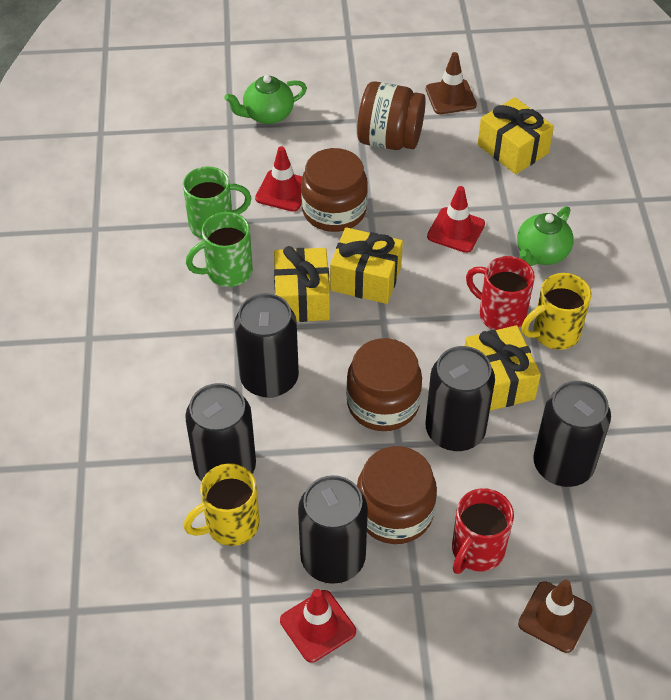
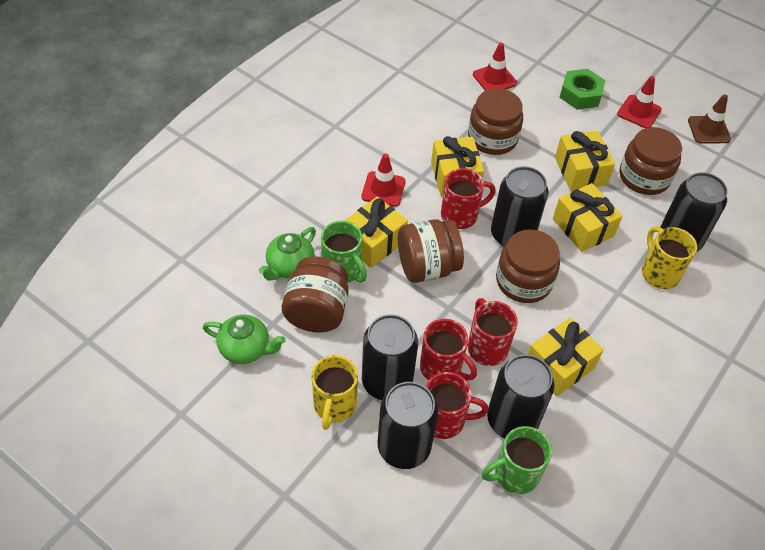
brown jar: [301,148,368,232] [346,338,422,431] [357,81,426,150] [357,446,437,544] = 4 -> [282,256,348,333] [398,219,464,283] [468,88,523,155] [496,229,560,303] [620,127,682,195] = 5
brown traffic cone: [426,52,477,114] [518,580,593,653] = 2 -> [688,94,731,144] = 1
green nut: none = 0 -> [559,69,606,110] = 1
red mug: [452,488,514,574] [466,256,535,330] = 2 -> [420,319,477,381] [426,372,488,439] [441,168,496,229] [468,298,518,366] = 4
yellow gift: [274,246,330,322] [330,227,403,304] [465,325,541,411] [478,97,554,174] = 4 -> [344,196,408,268] [431,136,484,197] [528,318,604,396] [553,183,623,252] [555,131,615,191] = 5

